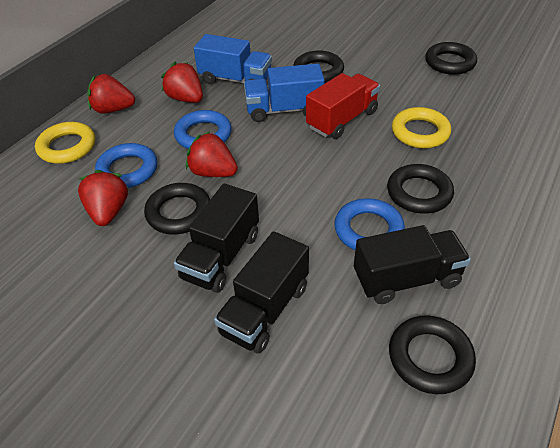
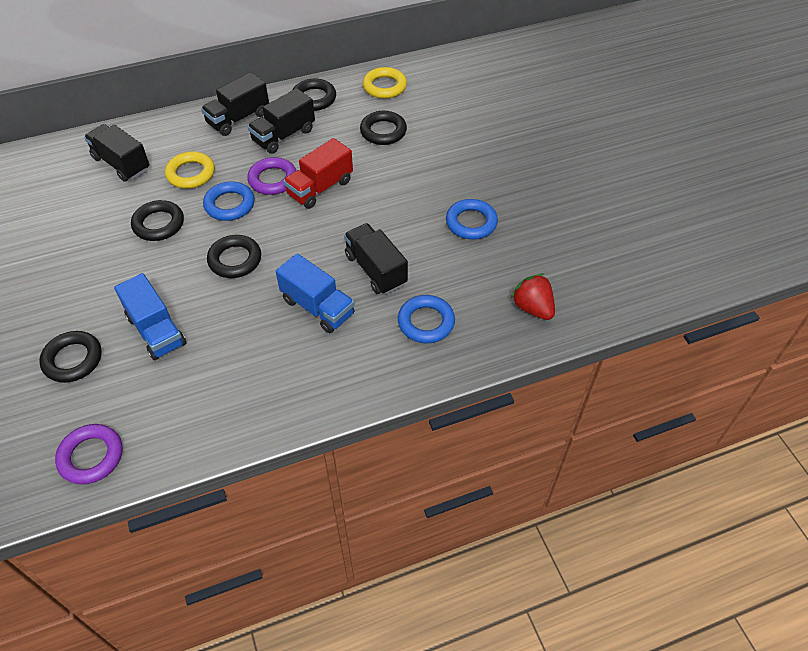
black truck: [174,184,259,293] [214,231,309,354] [354,225,471,304] = 3 -> [84,124,149,182] [201,72,269,136] [247,88,315,154] [344,223,408,295] = 4
purple ring: none = 0 -> [55,424,123,484] [247,157,297,195] = 2
red strawberry: [78,170,128,226] [87,74,135,114] [161,62,203,103] [186,131,238,177] = 4 -> [511,274,555,320] = 1

